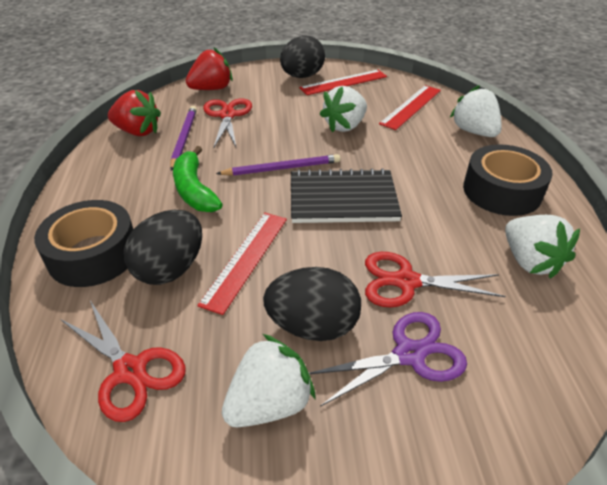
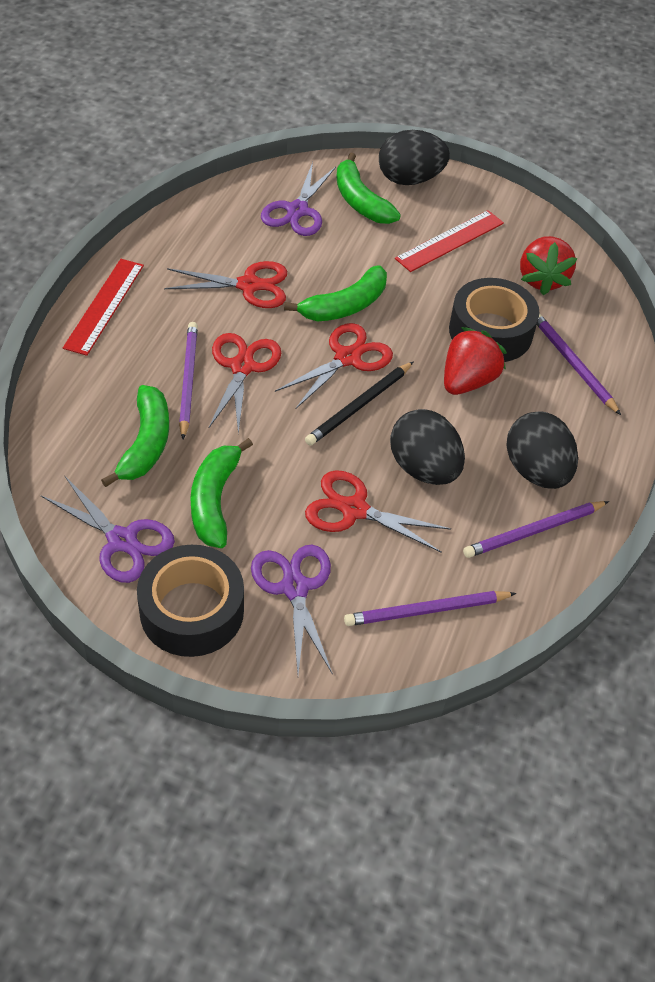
black notebook: [291,168,402,223] = 1 -> none = 0
black pencil: none = 0 -> [305,361,414,446] = 1
green banana: [173,146,223,212] = 1 -> [101,385,169,487] [190,438,253,548] [284,265,387,321] [336,153,401,224] = 4
purple pencil: [170,106,197,171] [216,154,340,176] = 2 -> [179,322,198,439] [344,591,516,626] [463,501,609,558] [537,313,621,415] = 4
purple scissors: [309,312,467,407] = 1 -> [41,475,175,583] [251,545,333,675] [261,162,336,236] = 3
red ruler: [197,213,287,315] [299,70,387,95] [379,85,441,130] = 3 -> [63,259,144,356] [395,210,504,272] = 2
red scissors: [61,301,186,422] [203,98,252,149] [365,252,505,307] = 3 -> [164,261,287,308] [208,333,281,434] [275,323,393,409] [305,470,451,552] = 4
white strawberry: [222,334,316,427] [319,86,367,133] [450,85,502,137] [505,215,580,279] = 4 -> none = 0

